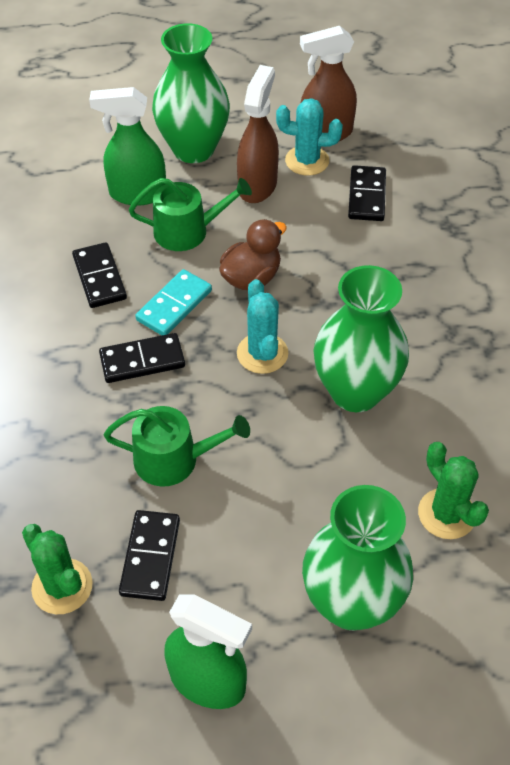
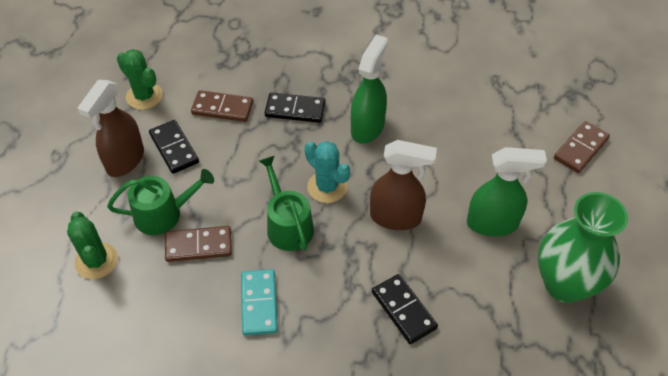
black domino: [72,242,127,308] [99,333,185,383] [119,510,180,601] [348,165,386,221] = 4 -> [149,120,199,174] [264,92,325,123] [372,274,438,344] = 3
brown domino: none = 0 -> [165,226,232,262] [191,90,253,122] [554,121,610,173] = 3
brown duck: [219,219,287,290] = 1 -> none = 0
green vase: [152,23,230,163] [302,485,413,630] [313,265,409,412] = 3 -> [538,192,628,303] = 1
turquoise cactus: [237,279,288,374] [276,98,343,176] = 2 -> [304,141,350,203] = 1

